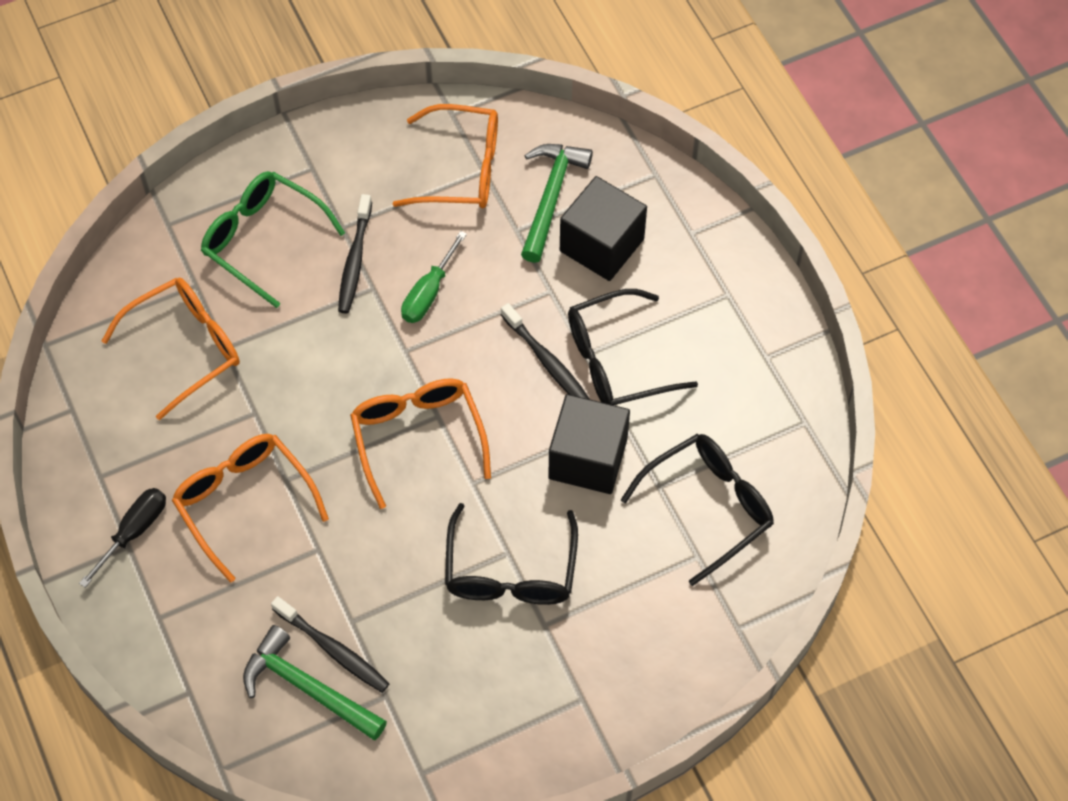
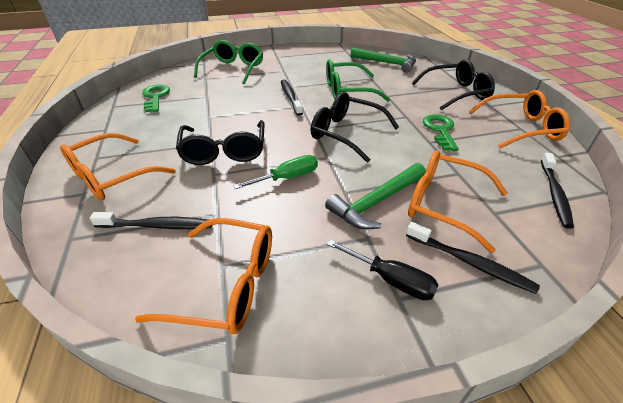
black cube: [548,394,630,494] [560,176,647,281] = 2 -> none = 0
black toothbrush: [271,596,390,693] [338,194,372,314] [501,303,590,399] = 3 -> [90,212,213,229] [281,80,303,116] [406,222,540,294] [541,153,574,229] = 4
green glasses: [201,171,345,308] = 1 -> [194,40,263,84] [326,59,390,101] = 2
green key: none = 0 -> [142,85,170,112] [423,114,459,151] = 2

